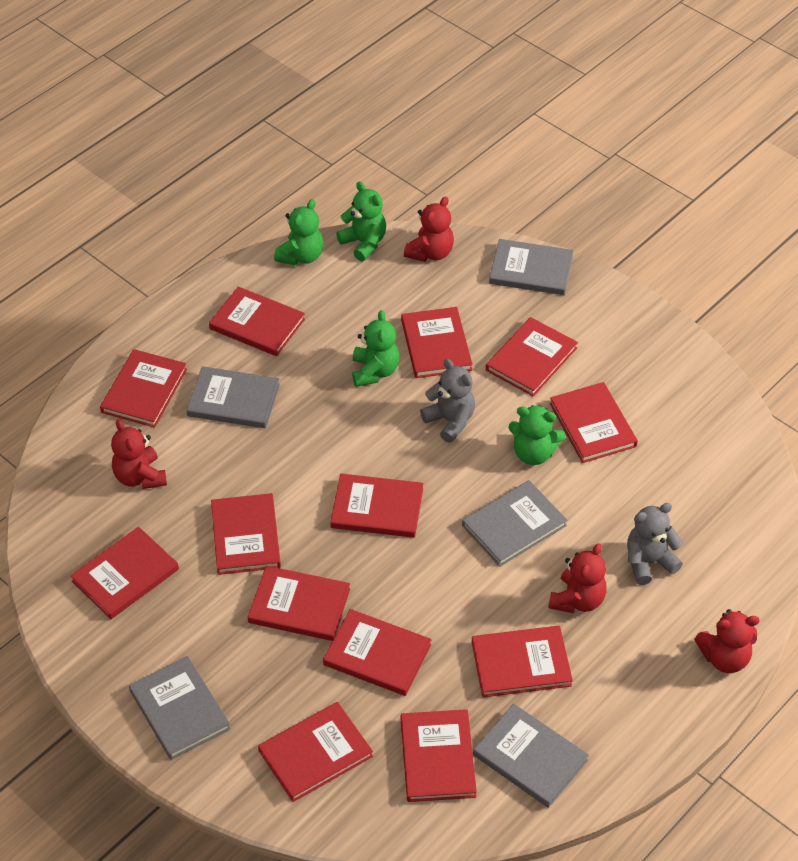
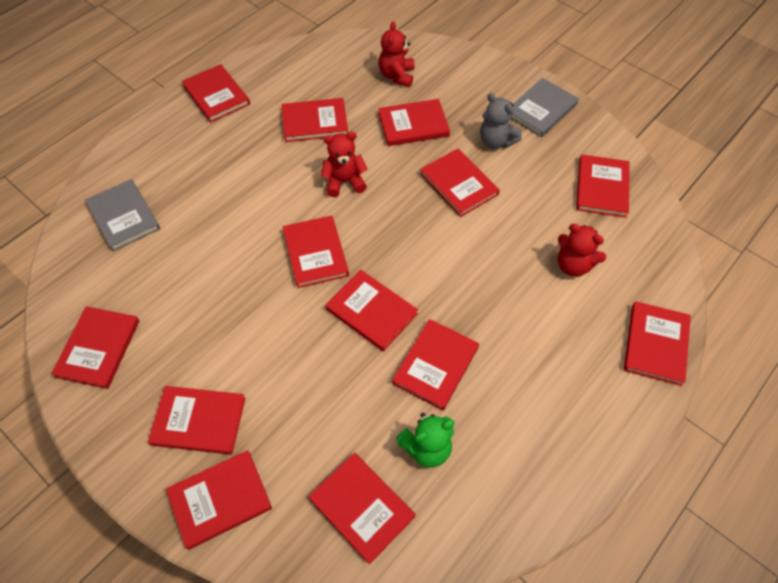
green teddy bear: [274,199,324,265] [336,182,386,261] [352,310,400,387] [508,405,566,465] = 4 -> [396,413,455,467] = 1
grey book: [129,656,231,760] [186,366,280,428] [462,480,567,567] [473,704,589,808] [489,239,574,295] = 5 -> [85,179,160,251] [511,78,579,137] = 2
grey teddy bear: [420,359,475,443] [627,503,683,585] = 2 -> [480,93,522,149] = 1
red teddy bear: [111,419,167,489] [404,196,454,262] [548,543,607,613] [694,609,760,673] = 4 -> [321,132,368,197] [379,21,415,87] [558,224,606,277] = 3

